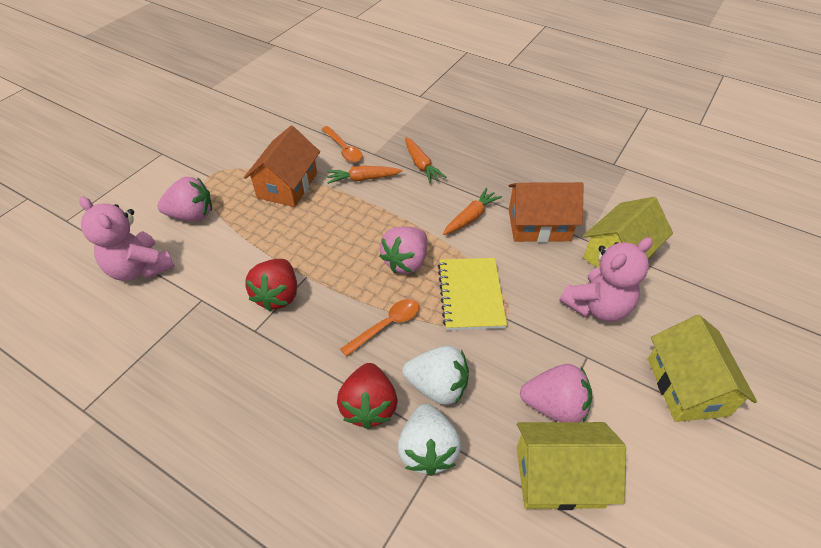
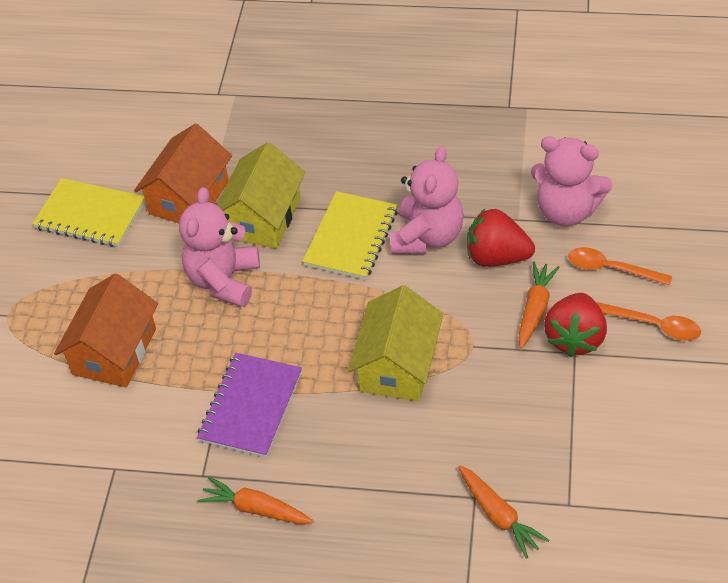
pink strawberry: [157,177,212,221] [379,227,427,274] [520,364,592,422] = 3 -> none = 0
pink teddy bear: [79,197,175,281] [560,237,653,322] = 2 -> [179,187,260,307] [391,146,464,254] [531,136,612,226] = 3
purple notebook: none = 0 -> [197,353,302,458] = 1
white strawberry: [397,404,461,476] [403,346,469,405] = 2 -> none = 0
yellow house: [517,422,626,510] [583,197,673,268] [648,315,757,422] = 3 -> [216,142,305,249] [348,285,443,401] = 2
yellow notebook: [438,258,507,330] = 1 -> [32,178,145,247] [302,191,398,280] = 2

